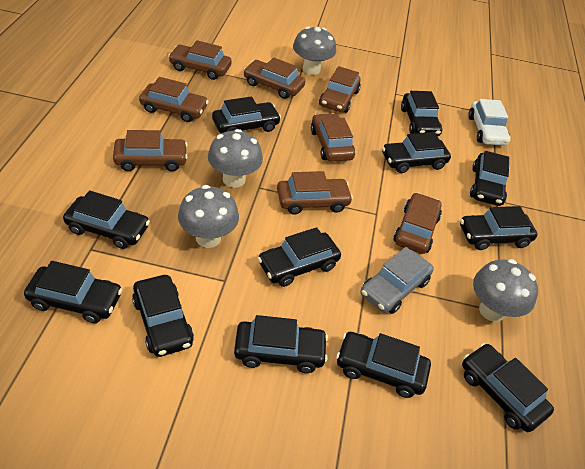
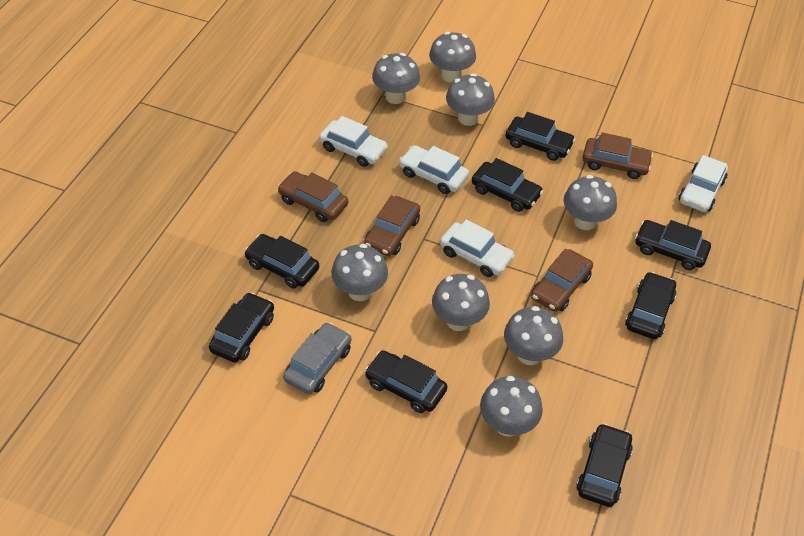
black car: [24,261,122,323] [63,190,150,249] [132,275,194,357] [212,96,281,134] [234,315,328,373] [258,227,341,287] [336,332,431,398] [382,132,451,173] [401,91,442,137] [460,206,537,250] [462,343,554,432] [470,151,509,206] = 12 -> [209,292,274,363] [244,234,319,288] [365,350,448,413] [472,158,543,212] [506,112,575,161] [577,423,633,507] [625,272,677,339] [635,220,711,270] = 8
brown car: [113,130,188,171] [139,77,209,122] [168,40,232,80] [243,57,305,99] [277,171,353,215] [311,113,355,162] [319,66,361,113] [393,193,442,254] = 8 -> [278,171,348,222] [364,195,420,256] [531,249,593,312] [583,132,653,179] = 4
grey mushroom: [178,185,239,248] [208,129,263,188] [293,26,336,75] [473,259,538,322] = 4 -> [331,244,388,301] [372,53,420,104] [429,32,476,82] [432,274,490,331] [446,73,495,126] [480,376,543,437] [504,306,563,365] [563,175,617,230] = 8
white car: [468,99,511,146] = 1 -> [319,116,388,167] [399,145,469,194] [440,220,515,277] [679,155,728,212] = 4

